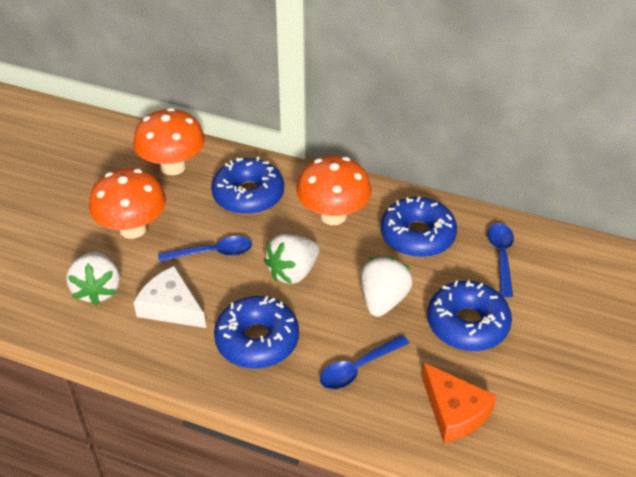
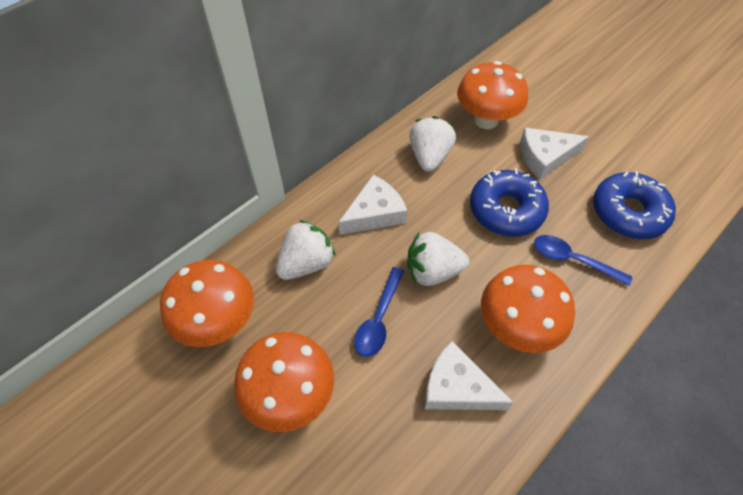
blue donut: [211,157,284,215] [214,296,299,369] [381,196,457,257] [427,280,512,351] = 4 -> [470,169,549,237] [593,171,676,239] = 2
blue spoon: [158,236,252,262] [320,335,409,389] [488,223,514,297] = 3 -> [354,267,404,357] [534,235,632,286] = 2
orange cheese: [422,363,497,443] = 1 -> none = 0
orange mushroom: [89,168,166,239] [133,108,205,175] [296,156,372,225] = 3 -> [160,260,254,347] [234,332,334,432] [457,61,528,129] [481,265,575,353] = 4
white cheese: [133,266,206,328] = 1 -> [338,175,407,235] [425,341,514,410] [520,128,589,179] = 3

